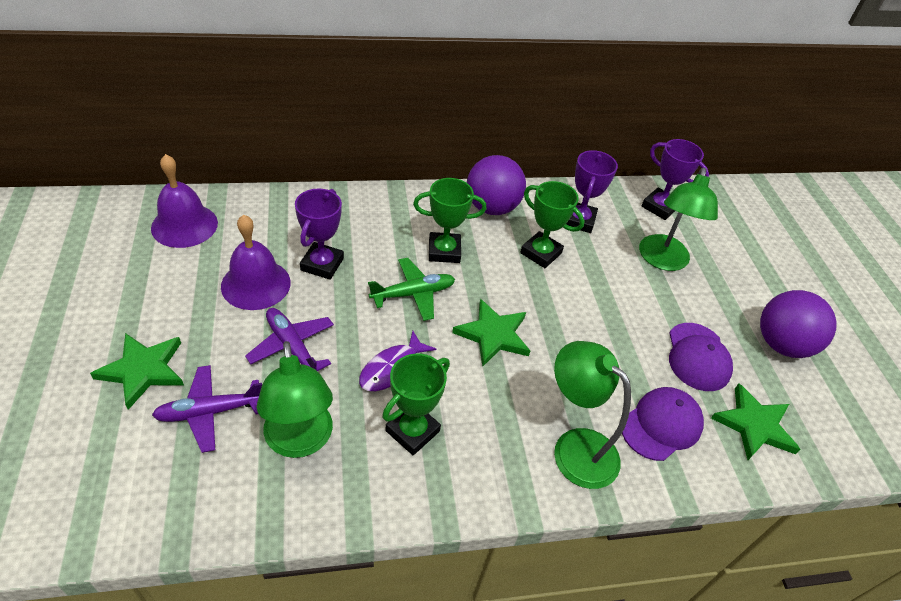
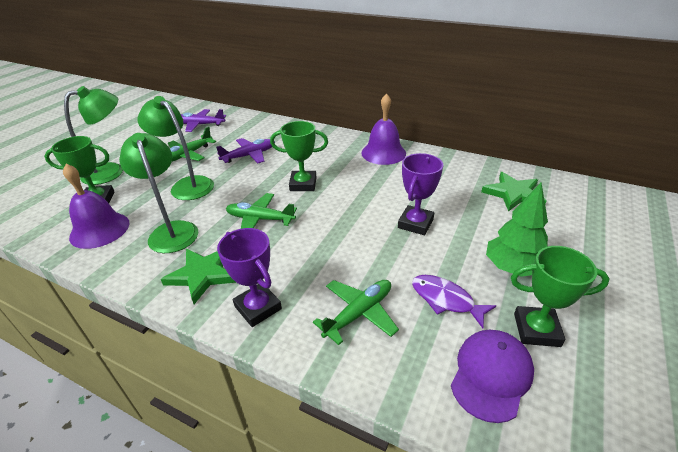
green plane: [368,258,455,321] = 1 -> [168,127,216,162] [226,193,297,229] [313,280,399,345] = 3
green star: [90,333,184,410] [452,299,530,367] [711,383,800,460] = 3 -> [161,249,236,304] [481,172,546,211] = 2
green tree: none = 0 -> [486,182,548,277] = 1
purple ball: [467,155,526,215] [760,290,837,358] = 2 -> none = 0
purple cap: [622,387,704,461] [669,323,733,391] = 2 -> [451,330,534,423] = 1
purple trophy: [295,189,344,280] [566,150,618,233] [642,139,709,220] = 3 -> [217,228,282,327] [398,153,443,235] = 2

